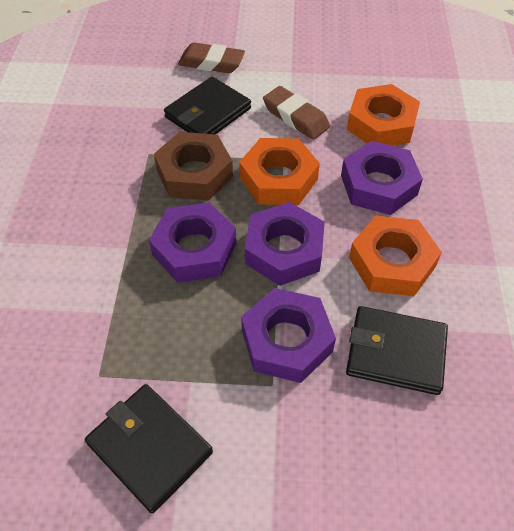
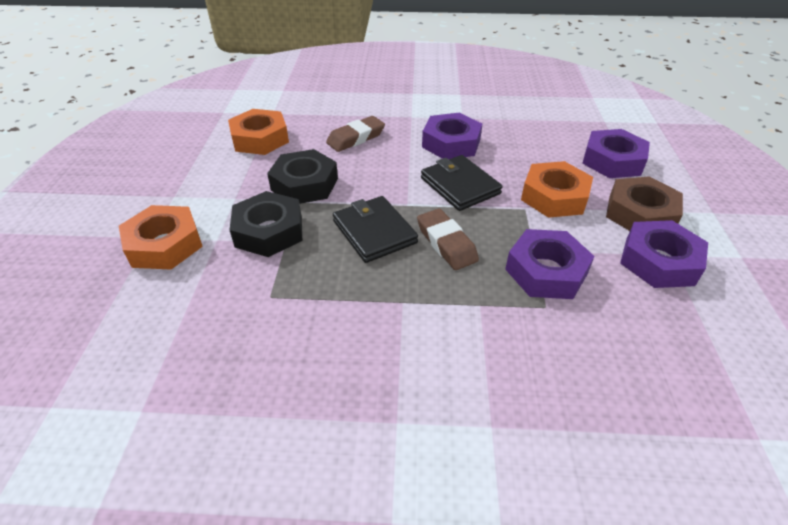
black nut: none = 0 -> [230,191,302,257] [267,149,338,204] = 2
black wallet: [85,384,213,513] [164,77,251,134] [346,306,448,395] = 3 -> [333,196,418,263] [421,155,503,211] = 2

